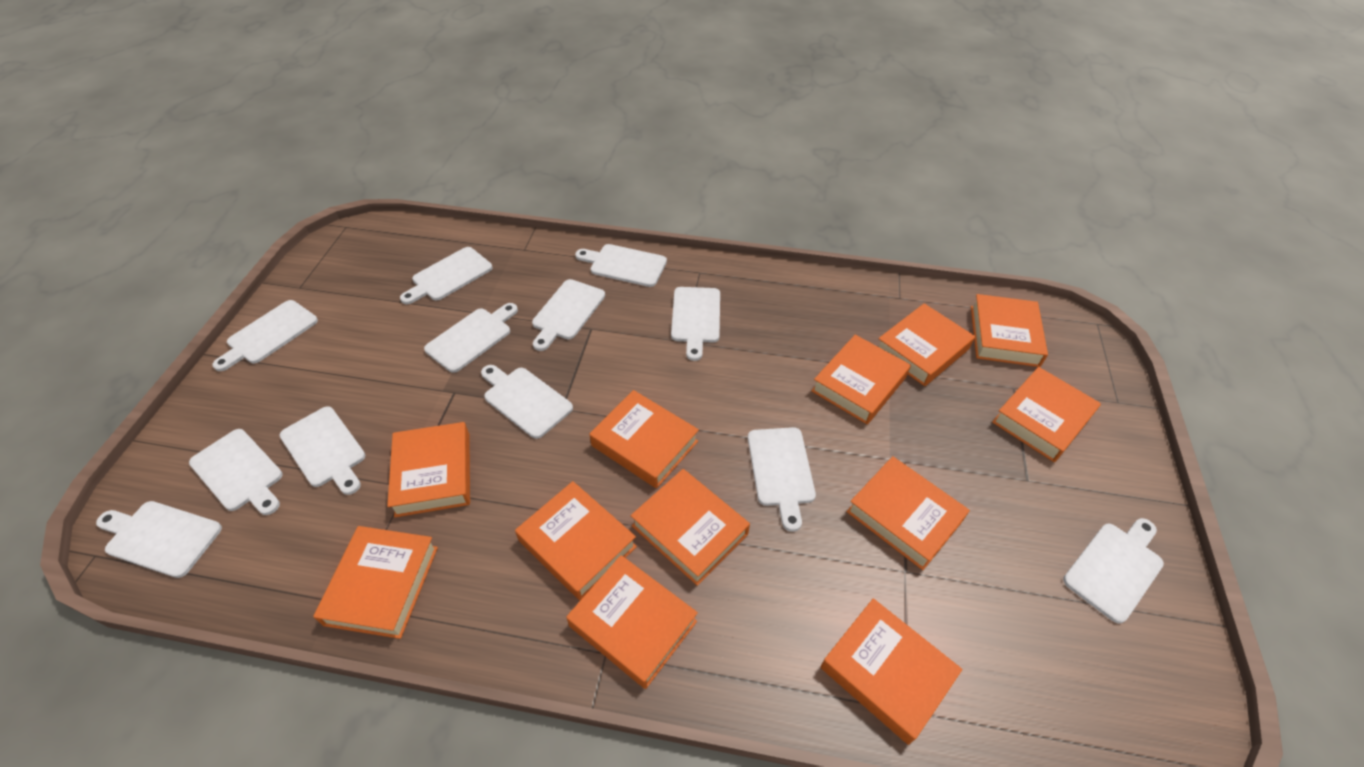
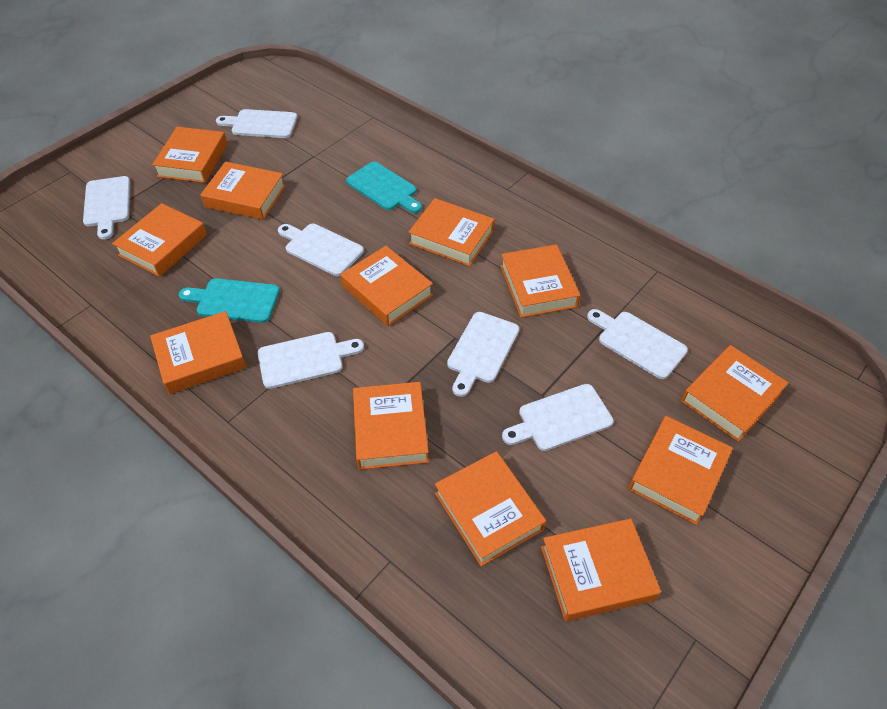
turquoise cutting board: none = 0 -> [179,278,280,323] [346,162,422,213] = 2
white cutting board: [96,501,222,578] [189,429,283,515] [212,300,318,371] [279,406,365,495] [400,247,492,304] [424,303,518,373] [481,365,573,439] [532,279,605,351] [575,244,667,287] [671,287,720,361] [748,427,816,532] [1063,518,1164,624] = 12 -> [83,176,130,240] [216,109,298,138] [257,332,364,389] [278,223,364,276] [447,312,519,397] [502,384,614,451] [587,309,688,379] = 7

